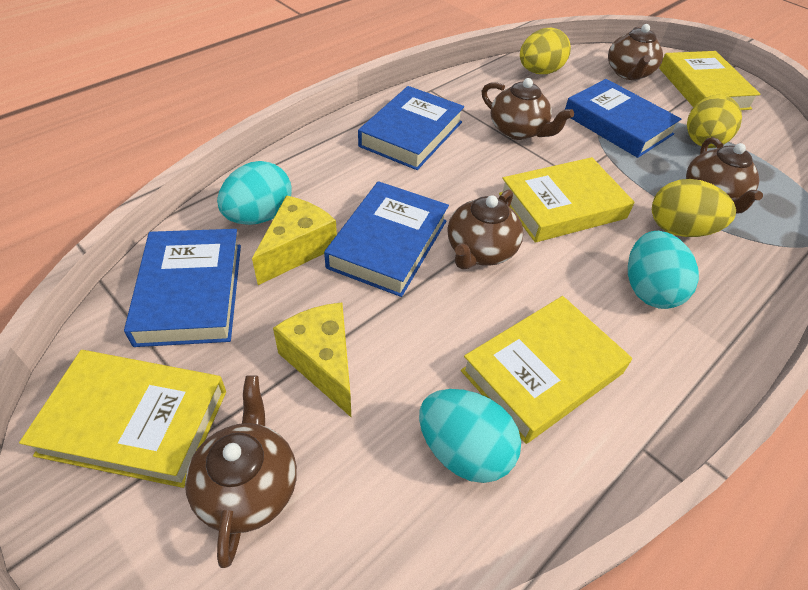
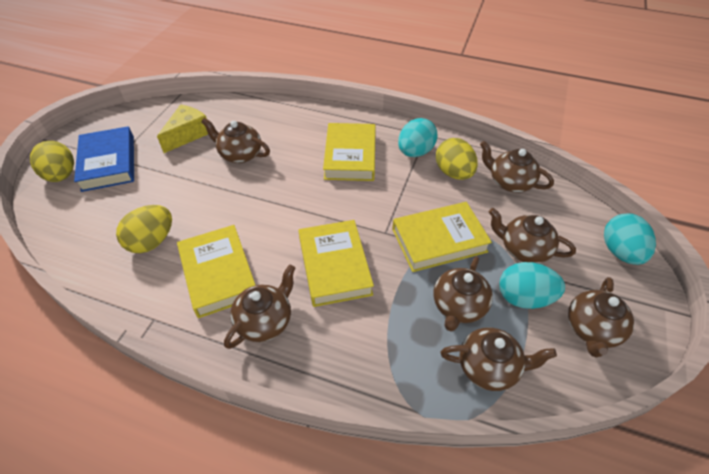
blue book: [124,229,241,347] [324,181,449,297] [358,86,464,170] [565,79,681,158] = 4 -> [74,126,134,192] = 1
brown teapot: [185,375,297,568] [448,189,523,269] [482,78,574,140] [608,24,663,80] [686,137,763,214] = 5 -> [201,118,270,163] [224,265,295,349] [433,256,493,331] [441,327,557,391] [480,141,554,192] [489,208,576,263] [568,277,634,357] = 7
yellow cheese: [252,195,337,285] [273,302,351,417] = 2 -> [157,104,208,153] = 1

